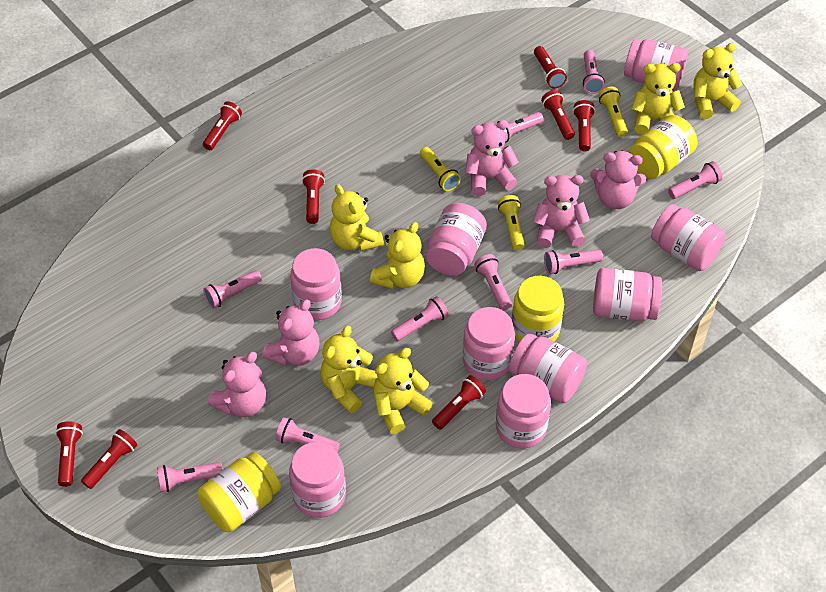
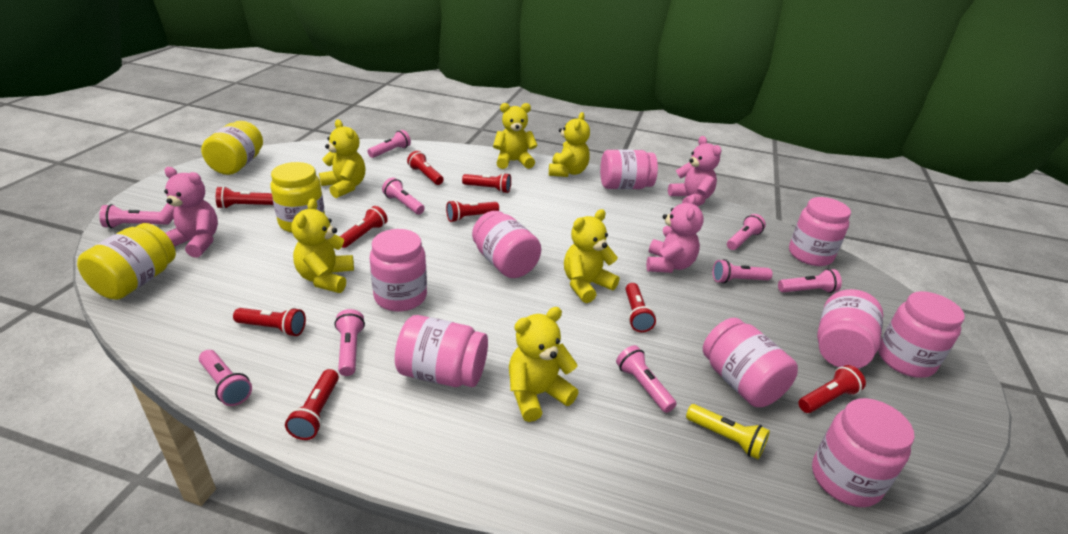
pink teddy bear: [208,352,266,417] [262,300,320,366] [465,120,518,196] [533,175,590,248] [590,151,646,209] = 5 -> [157,167,218,257] [646,194,704,273] [668,136,721,206] = 3
red flashlight: [55,421,83,487] [81,429,137,489] [203,101,242,150] [302,169,325,224] [432,375,486,430] [534,46,567,88] [541,90,575,140] [573,100,595,151] = 8 -> [216,186,274,209] [233,307,306,337] [285,369,339,440] [340,206,388,248] [407,151,444,185] [446,200,499,222] [462,173,511,193] [625,283,656,332] [798,365,866,413] = 9
yellow flashlight: [420,147,461,191] [498,195,525,250] [598,87,628,137] = 3 -> [686,404,770,459] = 1

